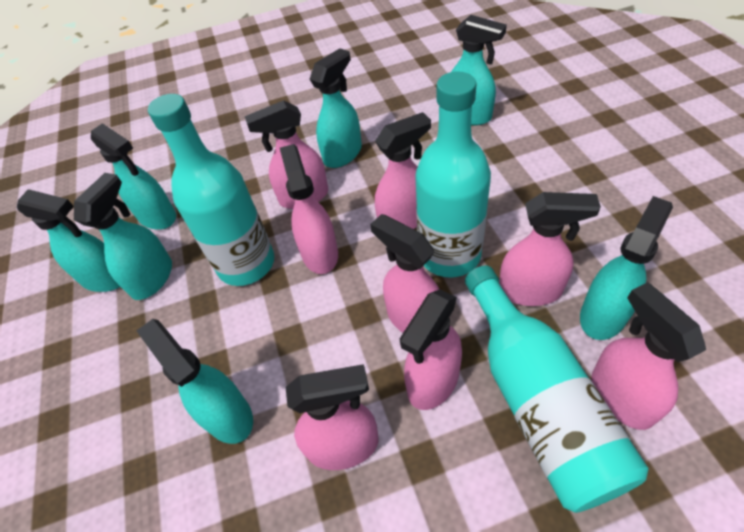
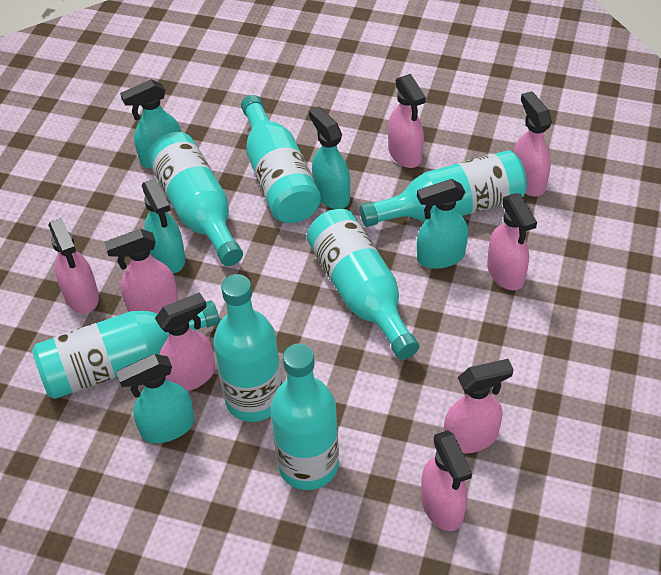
turquoise bottle: [148,94,274,286] [415,72,491,278] [465,265,649,513] = 3 -> [32,300,220,399] [147,132,243,266] [213,274,282,422] [241,95,321,223] [270,344,339,490] [307,209,419,360] [359,150,527,227] = 7
turquoise spray bottle: [17,189,120,292] [74,173,172,300] [91,123,176,230] [136,319,253,444] [310,48,362,168] [451,15,507,125] [580,196,673,340] = 7 -> [116,354,195,443] [120,80,181,169] [142,178,185,273] [309,106,350,209] [417,179,468,269] = 5

